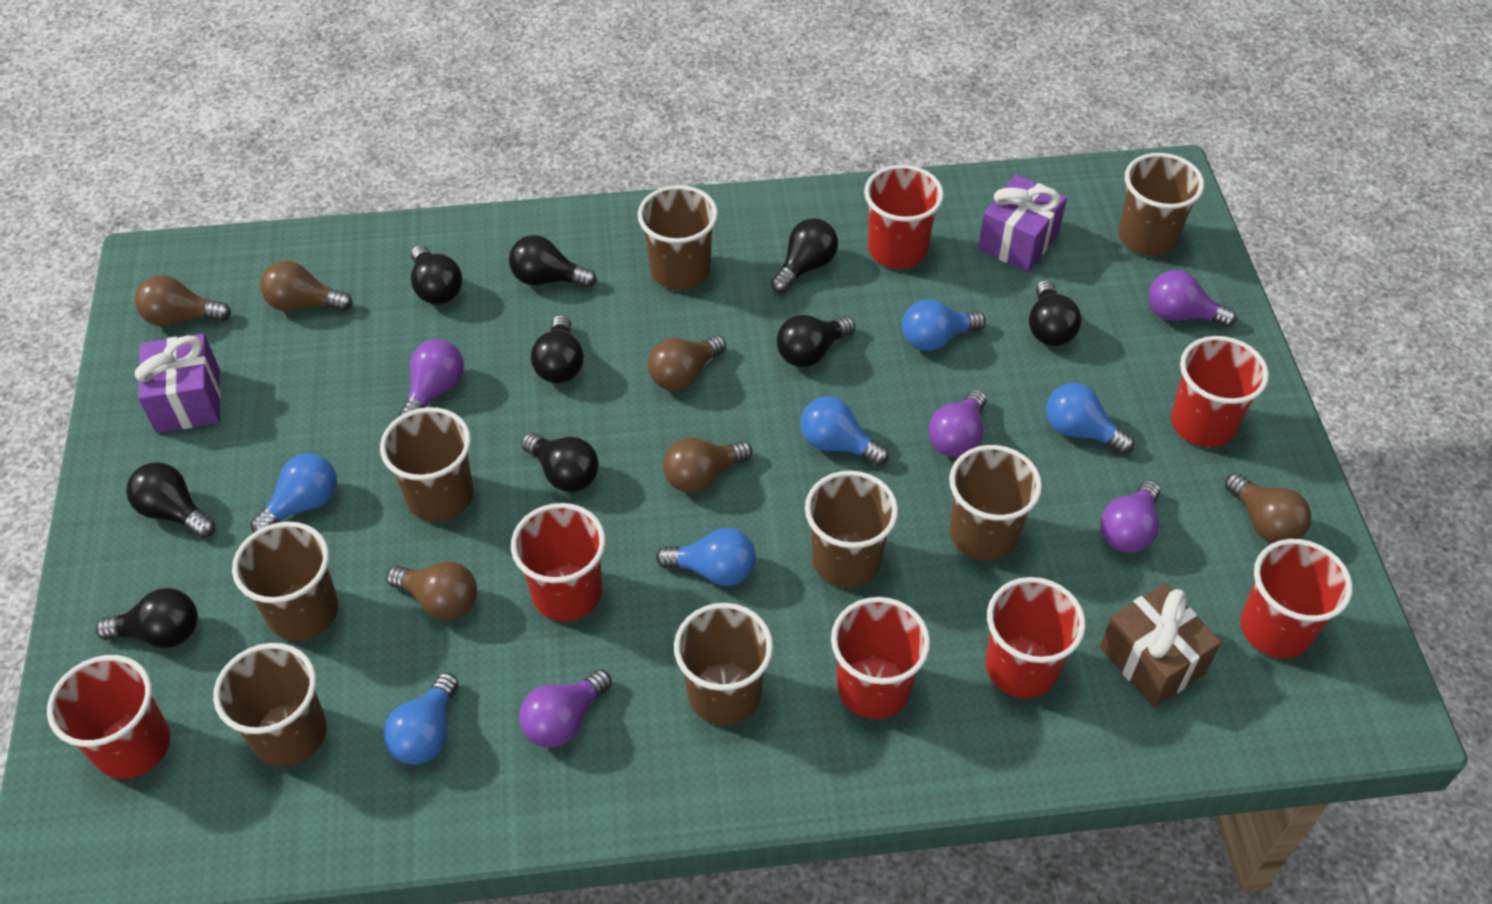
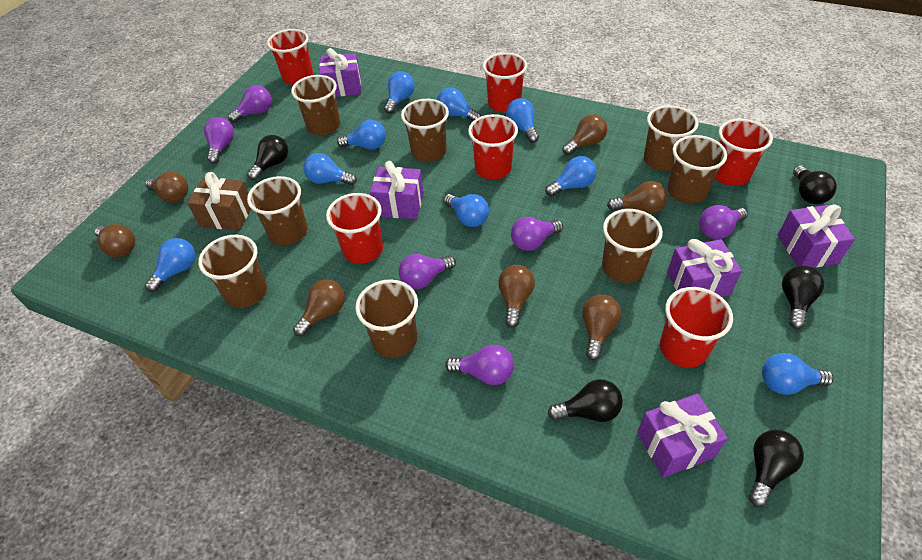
black light bulb: [96,588,198,648] [126,462,215,538] [411,245,462,305] [509,235,597,288] [521,432,599,492] [531,315,584,383] [771,218,838,293] [777,315,855,367] [1029,280,1082,346] = 9 -> [247,135,288,180] [548,379,623,422] [749,430,804,507] [782,266,824,329] [793,165,837,204] = 5
blue light bulb: [250,453,337,533] [383,673,459,765] [656,528,756,586] [800,396,889,466] [902,299,986,351] [1046,383,1134,454] = 6 -> [145,238,196,292] [303,153,357,185] [337,120,386,150] [384,71,415,114] [437,87,481,121] [444,194,489,227] [506,98,539,143] [545,156,597,197] [762,353,834,395] = 9
brown light bulb: [135,275,231,327] [260,261,352,312] [386,561,477,621] [648,335,726,391] [663,438,752,493] [1225,473,1312,543] = 6 -> [95,224,135,257] [145,171,188,203] [293,279,345,336] [498,265,535,328] [562,114,607,155] [582,294,621,360] [607,181,668,214] = 7
purple gift: [135,334,221,433] [978,174,1067,272] = 2 -> [320,48,361,97] [370,161,424,219] [637,394,728,478] [667,239,742,297] [778,204,855,268] = 5
purple light bulb: [399,339,464,416] [519,669,612,748] [929,389,986,458] [1101,480,1160,553] [1149,270,1236,327] = 5 -> [204,117,234,164] [228,85,272,123] [399,254,456,289] [445,345,514,385] [511,217,563,251] [699,205,748,239] = 6
red cup: [47,655,170,779] [511,503,606,621] [831,597,930,719] [864,165,944,269] [986,577,1086,698] [1171,336,1269,447] [1240,539,1353,658] = 7 -> [267,29,313,85] [326,193,383,264] [468,114,518,180] [483,53,527,112] [660,287,733,368] [715,119,773,186] = 6

